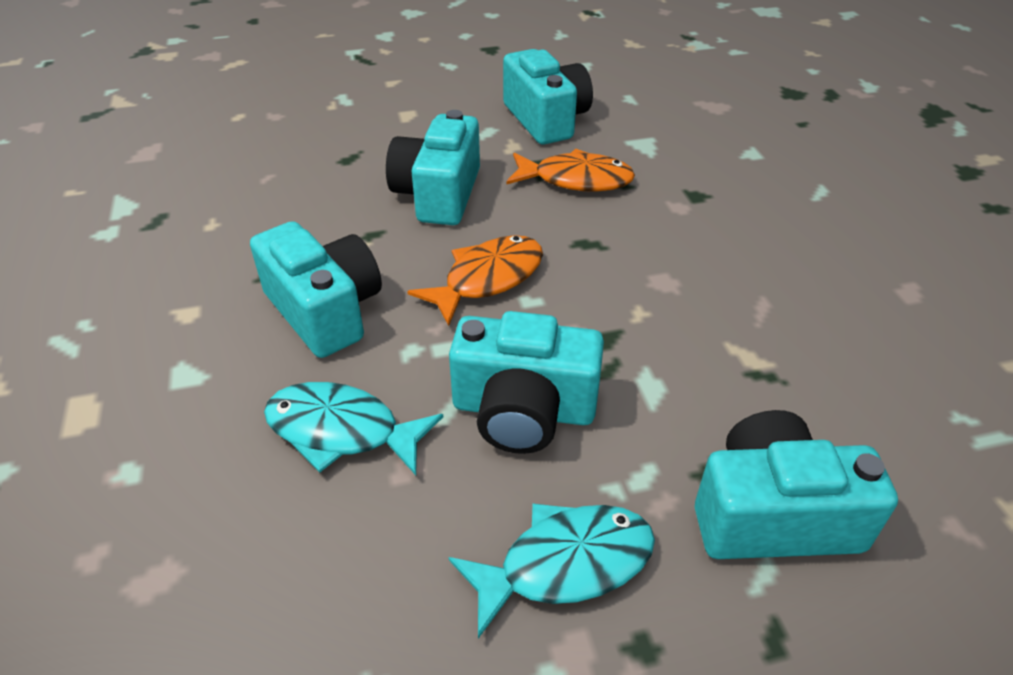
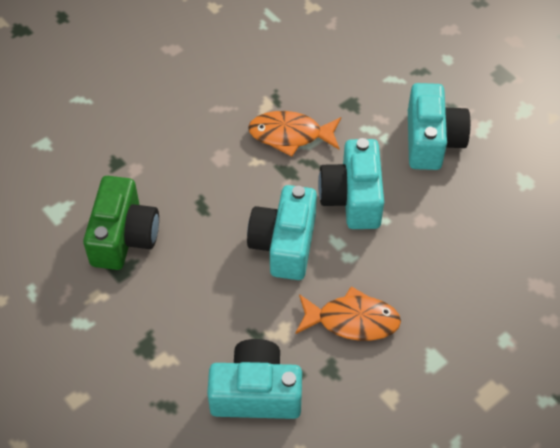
green camera: none = 0 -> [83,176,159,270] = 1
turquoise camera: [250,221,382,358] [386,110,480,225] [449,311,604,454] [503,49,593,145] [695,410,898,559] = 5 -> [207,339,302,419] [247,185,317,280] [318,138,384,229] [408,83,471,170] = 4
turquoise fish: [264,382,443,475] [448,504,655,639] = 2 -> none = 0

